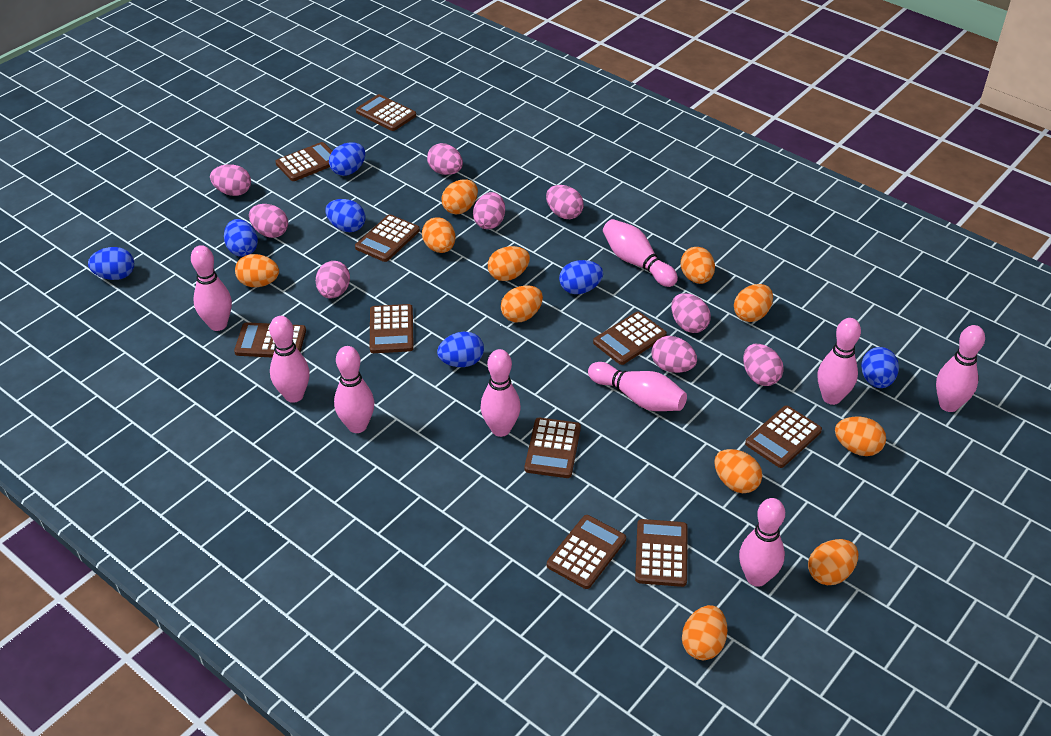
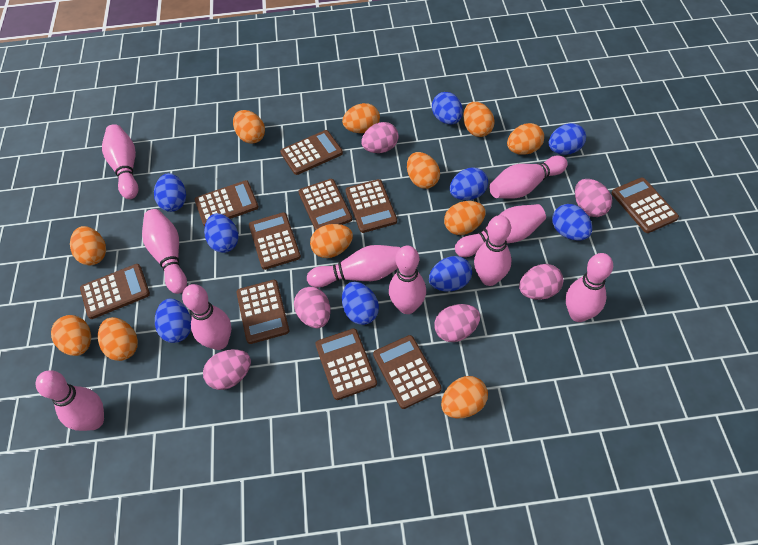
blue egg: [88,247,134,280] [224,219,258,257] [325,199,366,232] [329,142,366,176] [437,332,484,367] [559,260,603,294] [861,347,899,388] = 7 -> [154,173,186,212] [155,299,191,343] [204,213,239,253] [342,282,379,325] [429,256,472,291] [432,92,463,124] [449,167,488,200] [549,123,586,155] [552,204,592,241] = 9
pink bowling pin: [191,245,232,331] [269,316,310,403] [334,346,374,433] [481,349,521,437] [588,362,687,411] [603,219,678,287] [739,498,785,587] [818,318,861,405] [936,325,985,412] = 9 -> [36,370,104,431] [102,124,139,199] [142,209,187,294] [182,284,231,350] [307,245,400,288] [389,246,426,314] [455,204,546,257] [474,215,512,286] [489,156,568,199] [566,253,613,322] = 10
pink egg: [210,164,251,196] [249,204,288,238] [316,261,350,299] [427,143,463,175] [473,192,505,229] [546,185,584,219] [652,336,697,373] [671,293,711,333] [743,344,784,386] = 9 -> [203,349,251,390] [294,287,331,328] [361,122,399,153] [434,304,480,342] [519,264,563,300] [575,179,612,217] = 6

